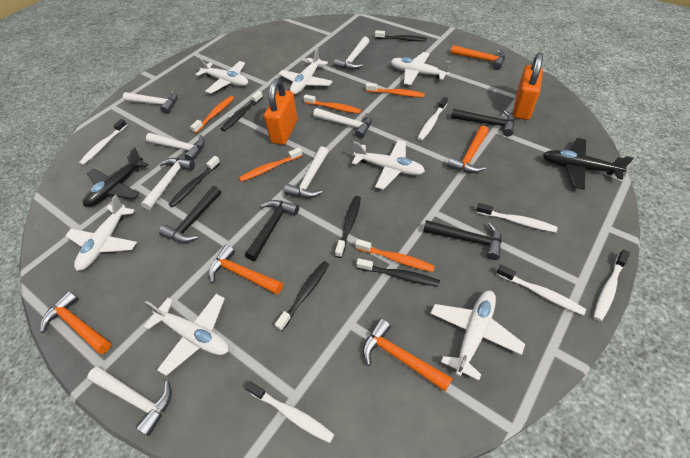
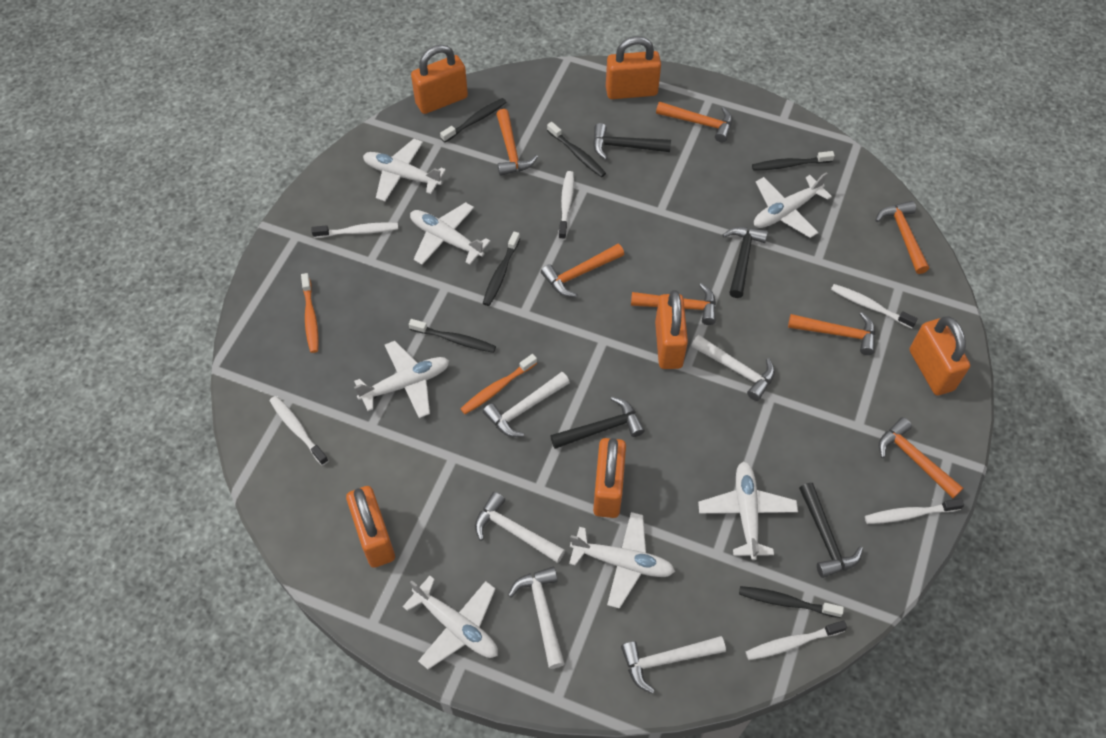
black plane: [83,147,149,207] [543,138,634,190] = 2 -> none = 0
orange hammer: [40,291,111,354] [209,245,283,295] [363,319,453,392] [447,125,489,173] [451,45,505,70] = 5 -> [496,109,538,176] [541,244,624,297] [631,283,716,325] [656,102,732,142] [788,312,876,355] [875,201,929,274] [879,417,963,499] = 7
orange padlock: [264,79,298,145] [513,53,543,120] = 2 -> [346,486,395,568] [411,45,468,114] [593,438,626,518] [606,36,661,99] [655,290,688,369] [909,316,970,395] = 6
orange toothbrush: [190,96,234,133] [239,147,302,182] [304,94,361,114] [355,239,435,272] [366,83,425,97] = 5 -> [301,273,319,353] [460,354,537,414] = 2
white hammer: [87,367,172,436] [123,91,177,114] [141,158,195,210] [146,133,205,161] [284,146,329,198] [313,108,372,139] [334,36,369,70] = 7 -> [475,492,565,563] [483,372,570,437] [508,567,565,669] [621,636,726,694] [691,335,775,401] = 5

